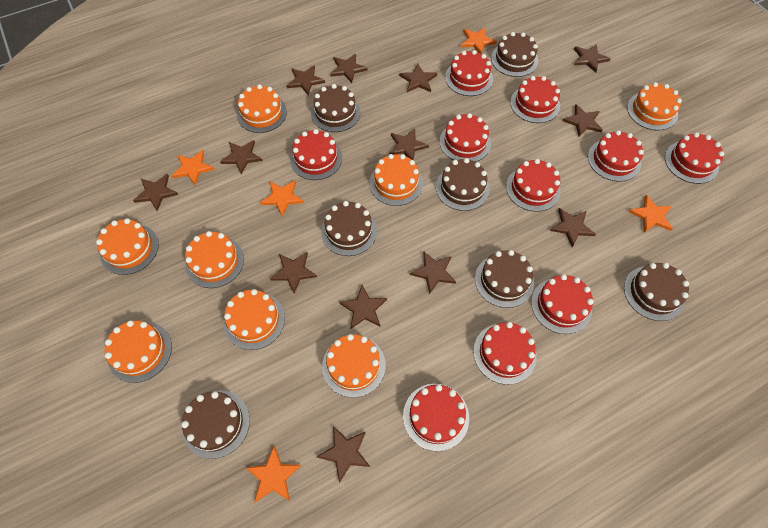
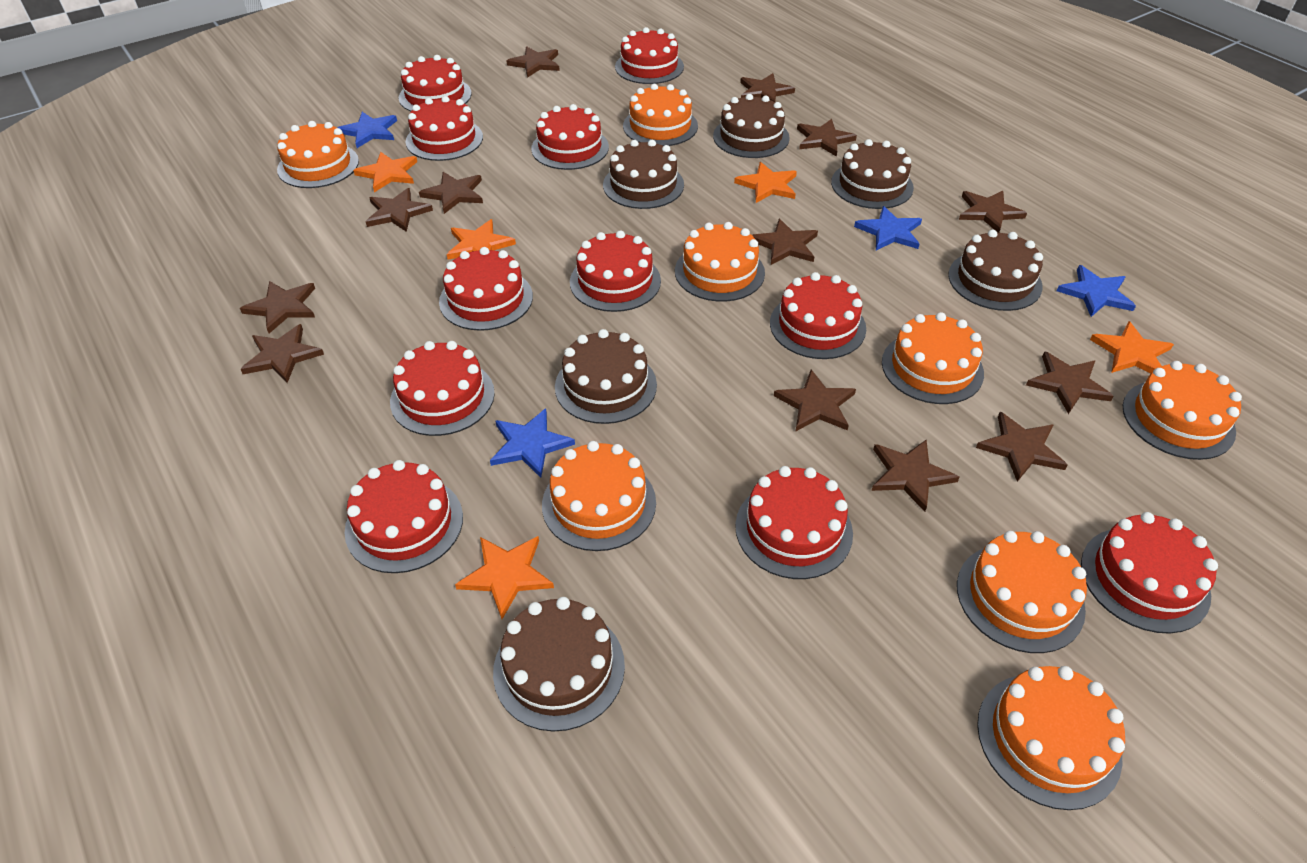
blue star: none = 0 -> [338,112,397,148] [490,408,575,478] [854,206,922,250] [1057,265,1136,317] = 4
brown cake: [181,390,250,459] [311,84,361,132] [321,201,377,256] [436,158,490,211] [475,250,534,308] [491,32,538,77] [624,263,689,321] = 7 -> [493,597,625,732] [555,329,657,424] [603,140,684,209] [713,94,790,158] [831,139,914,209] [948,230,1043,311] = 6
red cake: [290,129,342,180] [403,384,469,451] [440,113,491,162] [445,50,493,96] [473,322,537,385] [506,159,560,212] [510,76,560,123] [531,274,594,334] [588,130,644,182] [665,132,724,184] = 10 -> [345,460,463,573] [390,341,495,436] [399,55,472,112] [406,96,483,161] [439,247,533,331] [531,104,609,170] [570,230,661,312] [615,27,684,84] [735,466,853,579] [770,272,866,359] [1081,512,1218,634] = 11

